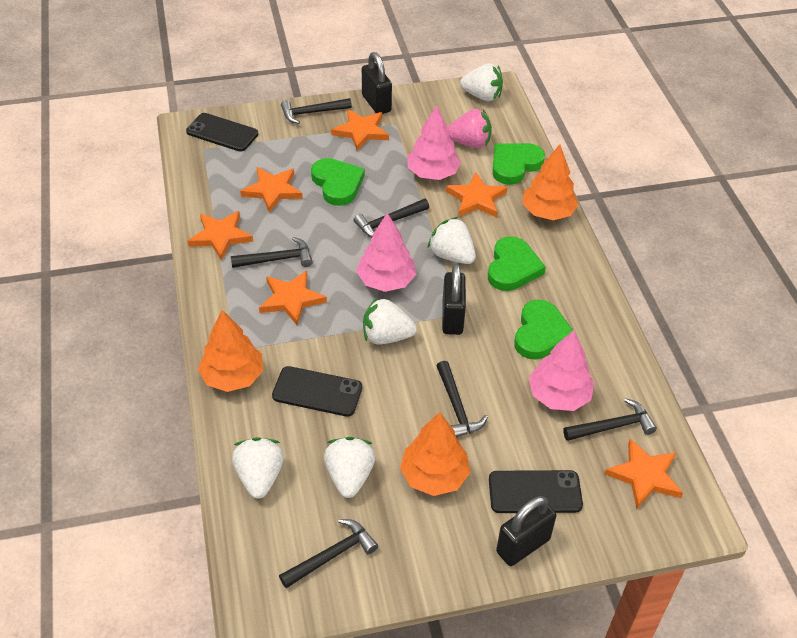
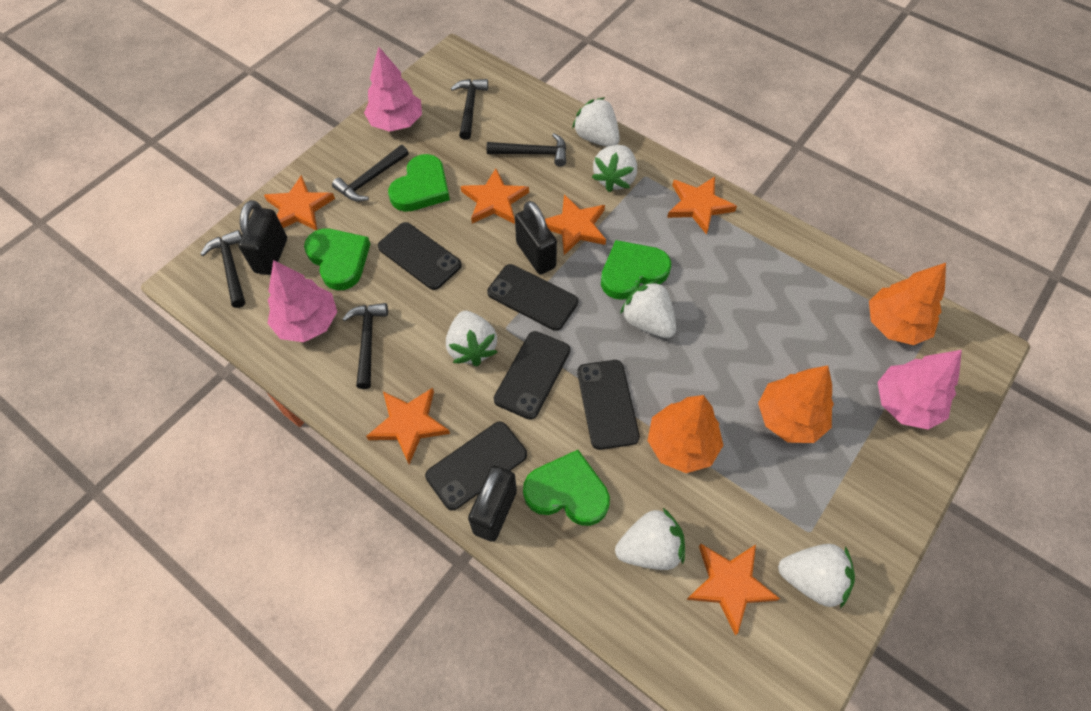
black hammer: [231,237,313,268] [279,519,378,588] [281,98,352,124] [354,199,429,238] [437,361,488,437] [563,398,657,441] = 6 -> [200,230,245,308] [332,145,409,202] [342,303,388,389] [451,79,488,140] [487,133,566,167] = 5
black phone: [186,113,258,152] [272,366,362,417] [489,470,583,513] = 3 -> [378,222,462,290] [425,422,527,510] [487,264,578,331] [494,331,570,420] [577,360,640,450] = 5
pink strawberry: [448,109,492,148] = 1 -> none = 0
white strawberry: [232,437,284,499] [324,437,375,498] [363,297,417,344] [428,217,476,264] [460,63,503,101] = 5 -> [446,311,498,366] [572,97,620,147] [592,145,637,192] [615,508,685,570] [620,280,676,338] [778,544,855,608] = 6

